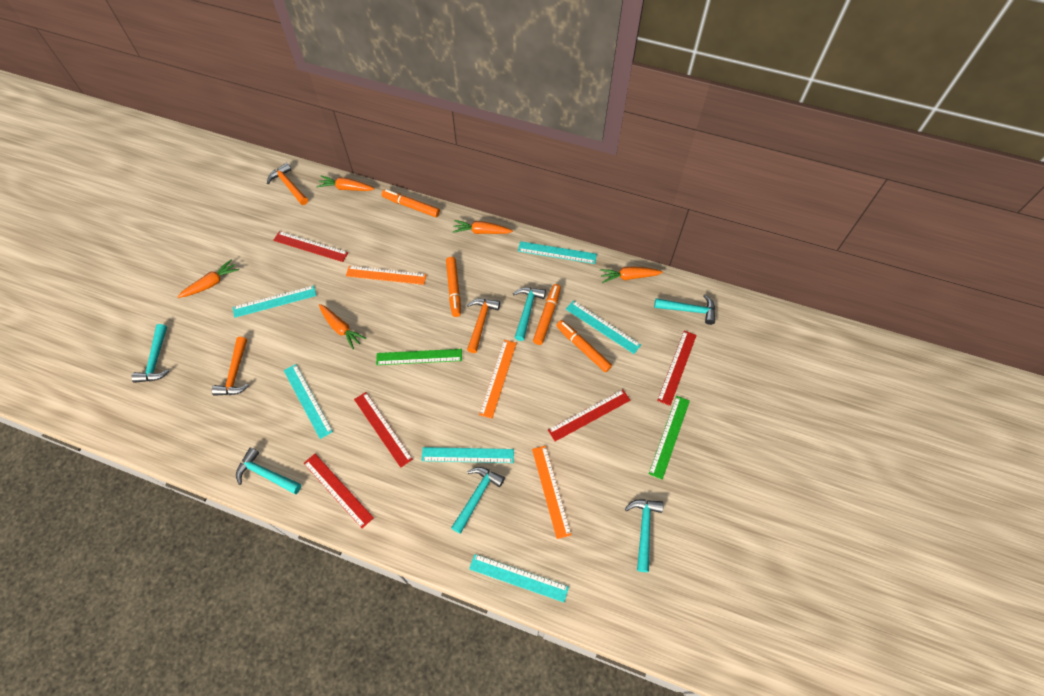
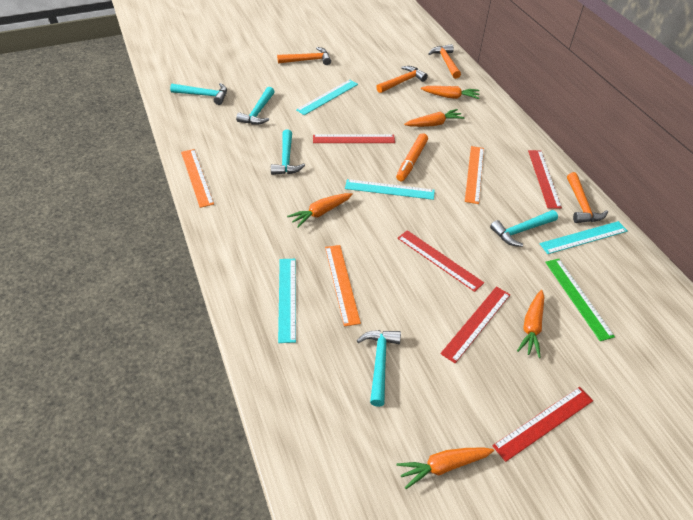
green ruler: [376,349,462,365] [649,396,690,480] = 2 -> [545,259,615,341] = 1
orange hammer: [212,337,249,396] [267,163,308,205] [467,299,500,353] = 3 -> [277,47,331,65] [376,66,428,93] [428,44,461,79] [567,172,608,223] = 4
orange marker: [382,189,440,217] [446,257,461,317] [533,284,561,345] [556,320,612,372] = 4 -> [396,133,428,182] = 1
turquoise hammer: [131,324,169,383] [236,448,301,494] [451,467,505,534] [513,287,546,341] [625,499,663,572] [654,294,715,325] = 6 -> [170,83,227,105] [236,87,275,125] [271,129,305,175] [357,330,401,407] [490,210,558,247] = 5
turquoise ruler: [233,285,316,318] [284,364,333,439] [421,447,514,463] [469,554,569,602] [518,241,597,264] [566,300,641,354] = 6 -> [278,259,296,343] [296,79,358,115] [345,179,435,200] [540,221,627,254] = 4

